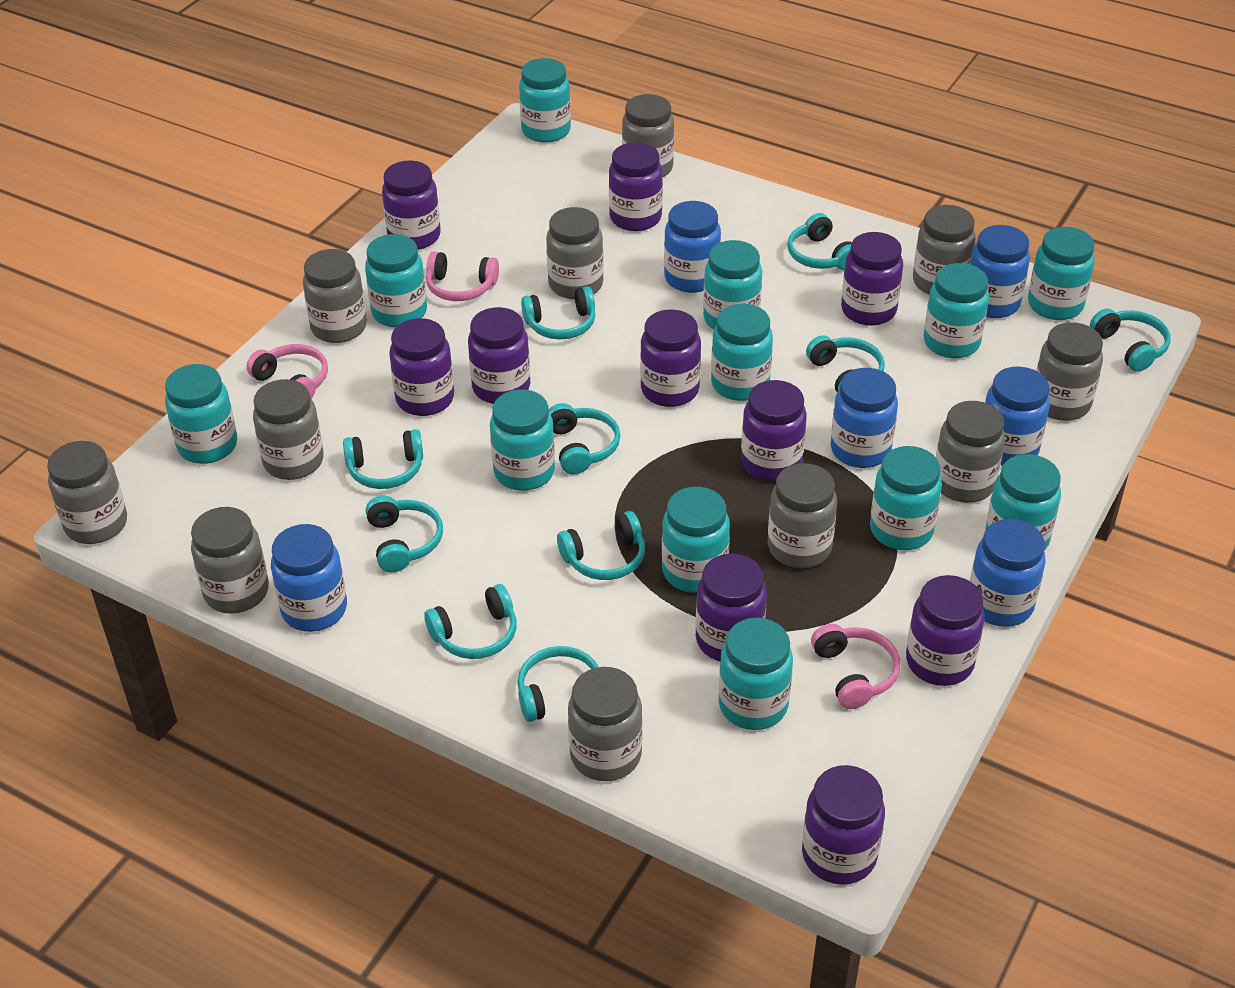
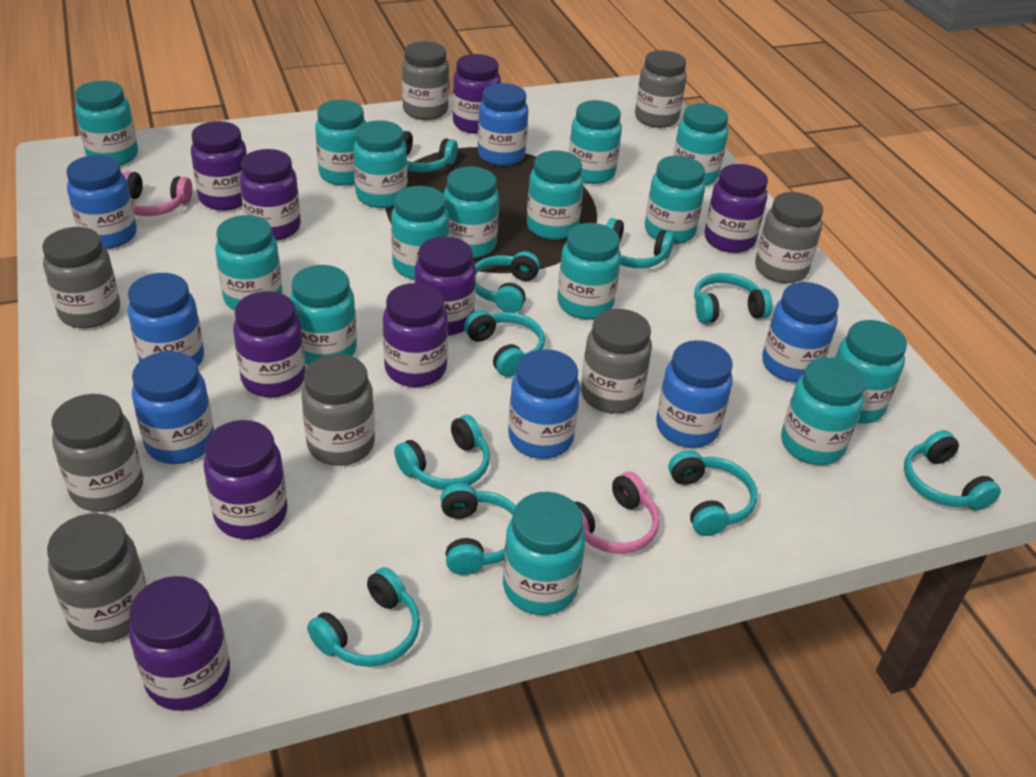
blue jar: [271,524,347,632] [664,201,721,293] [831,368,898,468] [970,225,1030,318] [970,519,1046,627] [985,367,1050,466] = 6 -> [66,155,137,249] [128,273,204,367] [132,351,214,464] [478,83,528,166] [508,349,580,459] [656,340,733,448] [762,282,839,383] = 7
grey jar: [47,441,127,544] [191,507,269,614] [253,379,324,480] [303,249,367,343] [546,207,604,299] [568,667,643,781] [622,94,674,177] [768,463,837,568] [913,205,976,295] [936,401,1005,503] [1036,322,1103,421] = 11 -> [42,227,120,328] [47,513,147,643] [51,394,143,512] [301,354,375,466] [402,41,449,120] [581,309,652,414] [635,50,687,128] [755,192,823,283] = 8
pink headphones: [246,344,328,399] [426,251,499,301] [811,624,900,709] = 3 -> [122,171,192,216] [574,472,660,554] = 2
purple jar: [382,161,441,250] [389,318,454,416] [468,307,530,404] [609,142,663,231] [640,309,701,407] [695,553,767,661] [741,380,807,481] [802,765,885,885] [841,232,903,326] [906,575,985,686] = 10 -> [129,576,230,711] [191,121,247,211] [203,420,287,539] [233,291,305,397] [240,149,301,241] [383,283,448,387] [414,237,476,336] [453,54,501,134] [705,164,768,253] = 9
turquoise jar: [165,364,237,464] [365,234,427,328] [490,389,555,491] [519,58,571,143] [662,487,730,593] [703,240,762,329] [711,304,773,401] [718,618,793,730] [870,446,942,550] [924,263,989,358] [985,454,1061,551] [1028,227,1095,320] = 12 -> [75,81,138,165] [215,215,283,311] [290,265,357,365] [315,100,366,186] [353,120,407,208] [391,186,449,280] [444,166,499,258] [503,492,586,615] [527,150,584,240] [557,223,621,319] [569,100,622,184] [645,156,705,244] [673,103,728,186] [781,357,866,465] [835,320,907,424] = 15

